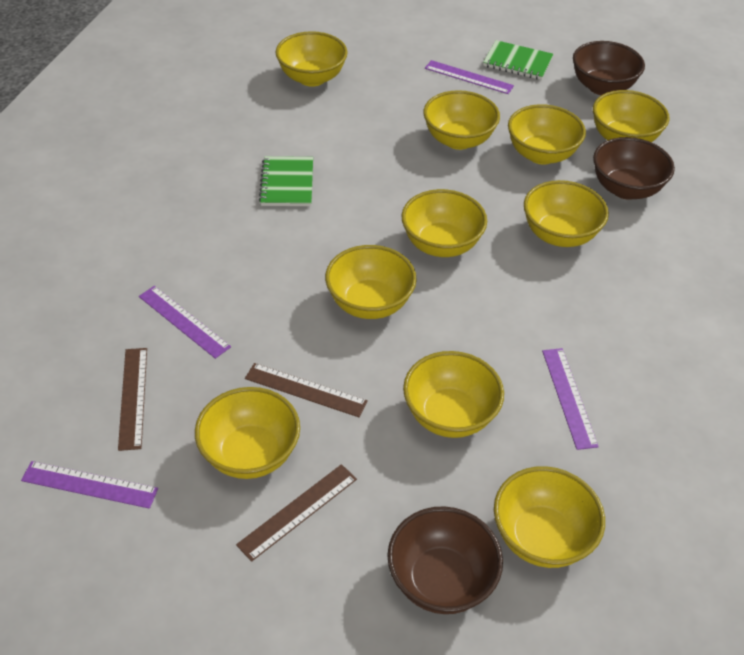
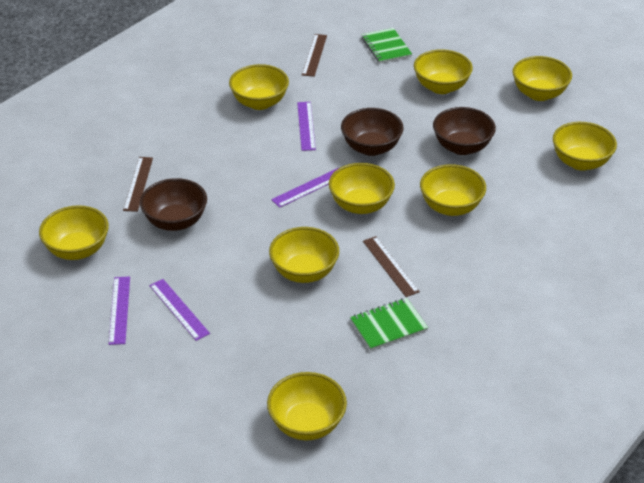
yellow bowl: [195,387,300,479] [276,31,348,87] [325,245,417,319] [402,189,487,257] [403,351,504,438] [423,90,500,150] [494,466,605,568] [508,104,586,165] [524,180,609,247] [593,90,670,142] = 10 -> [39,205,109,260] [229,64,289,110] [267,372,347,440] [269,227,339,283] [329,163,395,214] [414,49,473,94] [420,164,486,216] [512,56,572,101] [553,122,617,171] = 9

